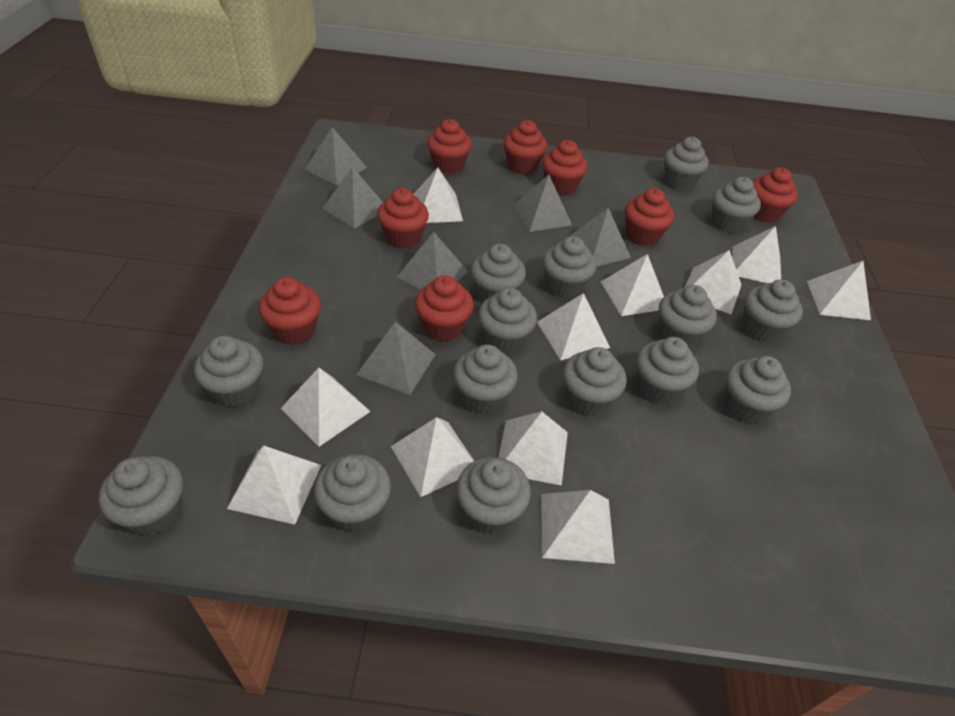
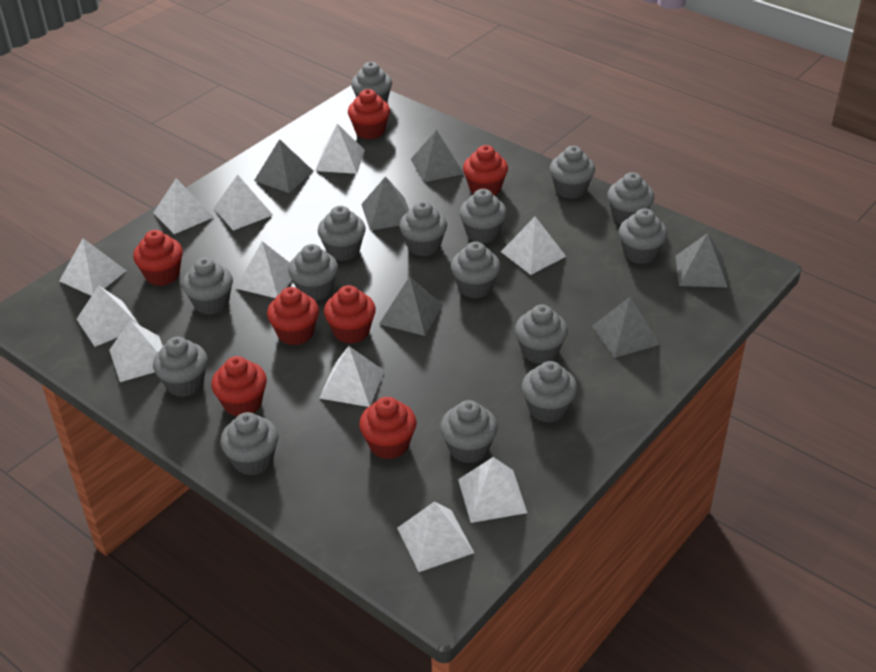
red cupcake: [259,277,321,345] [377,188,429,248] [415,275,474,341] [427,119,472,174] [503,120,547,174] [542,140,588,195] [625,188,674,246] [753,167,798,223] = 8 -> [133,230,183,286] [211,356,267,417] [267,287,319,345] [324,285,376,344] [348,89,390,139] [359,397,417,459] [463,145,508,196] = 7

